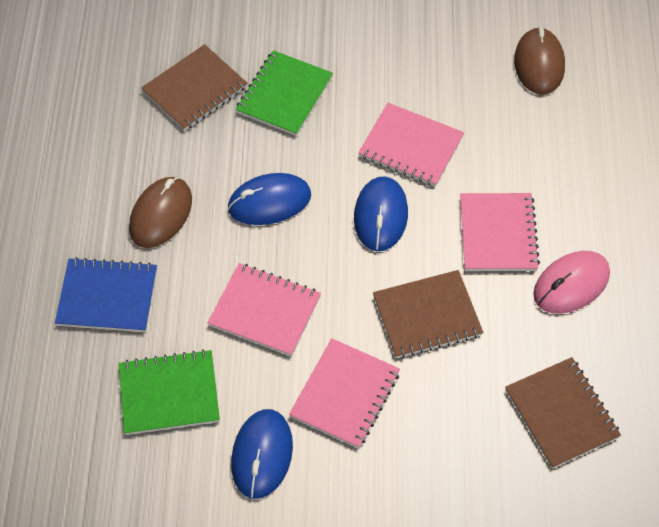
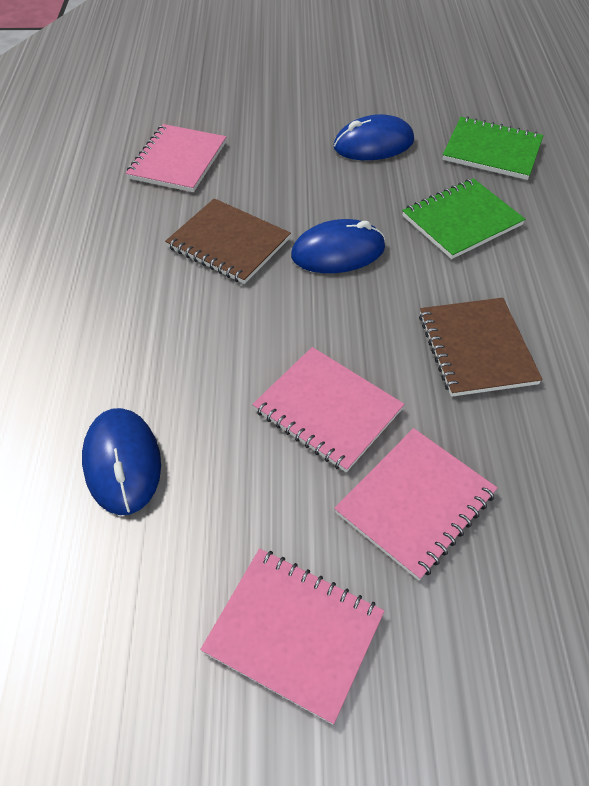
blue notebook: [55,257,157,332] = 1 -> none = 0
brown mouse: [129,177,192,248] [514,27,565,95] = 2 -> none = 0
brown notebook: [141,44,248,131] [373,270,484,358] [505,357,621,469] = 3 -> [165,198,291,284] [419,298,543,397] = 2
pink mouse: [533,251,610,314] = 1 -> none = 0

